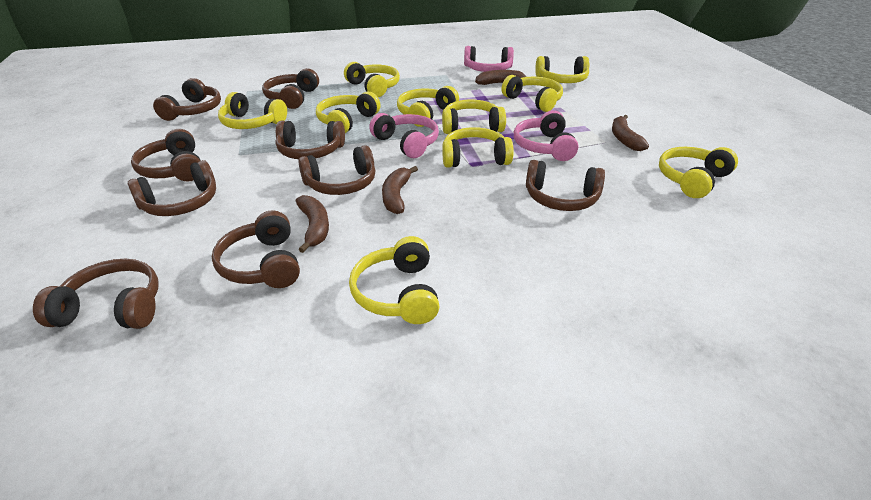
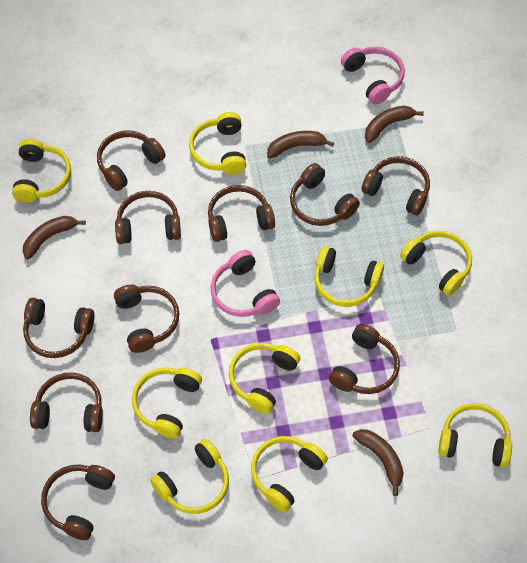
brown headphones: [33,259,159,329] [128,160,216,216] [131,129,201,182] [153,78,221,121] [212,210,300,288] [262,68,319,109] [276,121,345,159] [298,145,375,195] [526,160,605,211] = 9 -> [23,298,95,358] [30,372,103,432] [41,464,115,540] [97,130,166,191] [114,285,179,353] [115,191,181,244] [208,185,275,242] [290,163,360,226] [329,324,400,394] [362,156,430,215] = 10
pink headphones: [369,113,439,158] [464,46,514,72] [514,110,578,161] = 3 -> [211,250,280,317] [341,46,405,104] = 2
yellow headphones: [218,92,287,129] [316,92,381,133] [344,62,400,97] [349,236,439,324] [397,86,459,127] [442,99,506,134] [442,127,514,168] [501,75,563,112] [535,56,589,83] [659,147,738,198] = 10 -> [12,139,71,203] [132,367,202,439] [150,439,229,514] [189,112,246,175] [229,343,300,414] [251,436,328,512] [314,246,384,307] [400,230,472,296] [438,403,512,468] = 9

